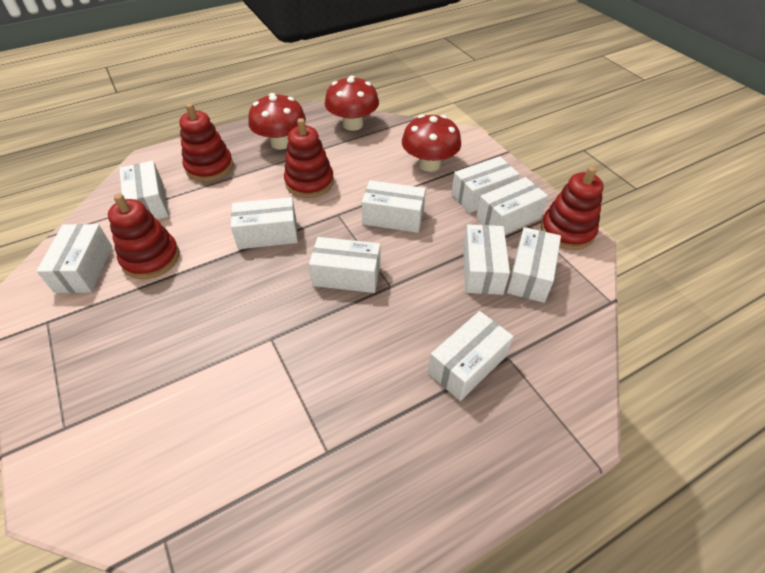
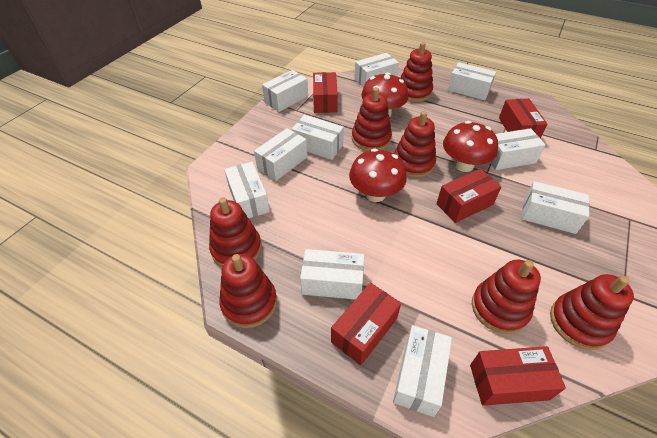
red box: none = 0 -> [313,72,338,113] [331,283,401,365] [436,169,502,223] [470,346,566,406] [499,98,547,138] = 5
red stacking toy: [108,194,180,279] [179,103,233,182] [284,118,334,198] [541,166,604,250] = 4 -> [209,198,262,267] [219,254,277,328] [352,87,392,151] [394,111,436,178] [401,42,433,102] [472,260,541,334] [550,274,634,350] = 7

